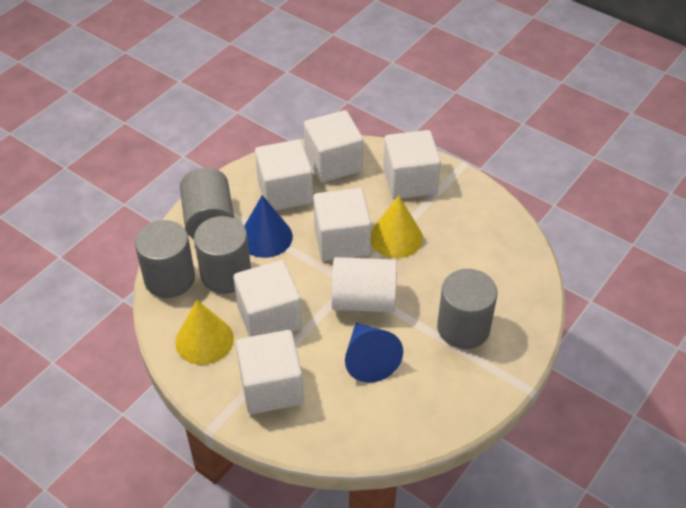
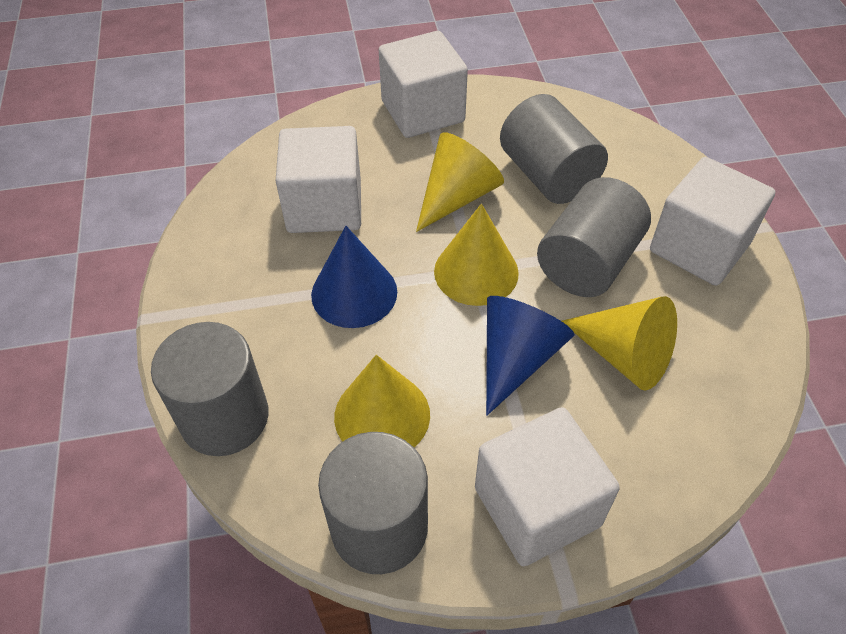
white cube: [233,260,302,337] [236,330,304,414] [255,139,313,211] [304,110,363,182] [313,188,371,261] [383,130,441,199] = 6 -> [276,126,361,233] [379,31,468,138] [475,407,620,566] [650,157,776,286] = 4
white cylinder: [331,257,397,312] = 1 -> none = 0
yellow cone: [175,300,234,365] [371,196,423,258] = 2 -> [334,355,430,447] [416,132,504,232] [434,204,519,306] [562,296,677,391] = 4

